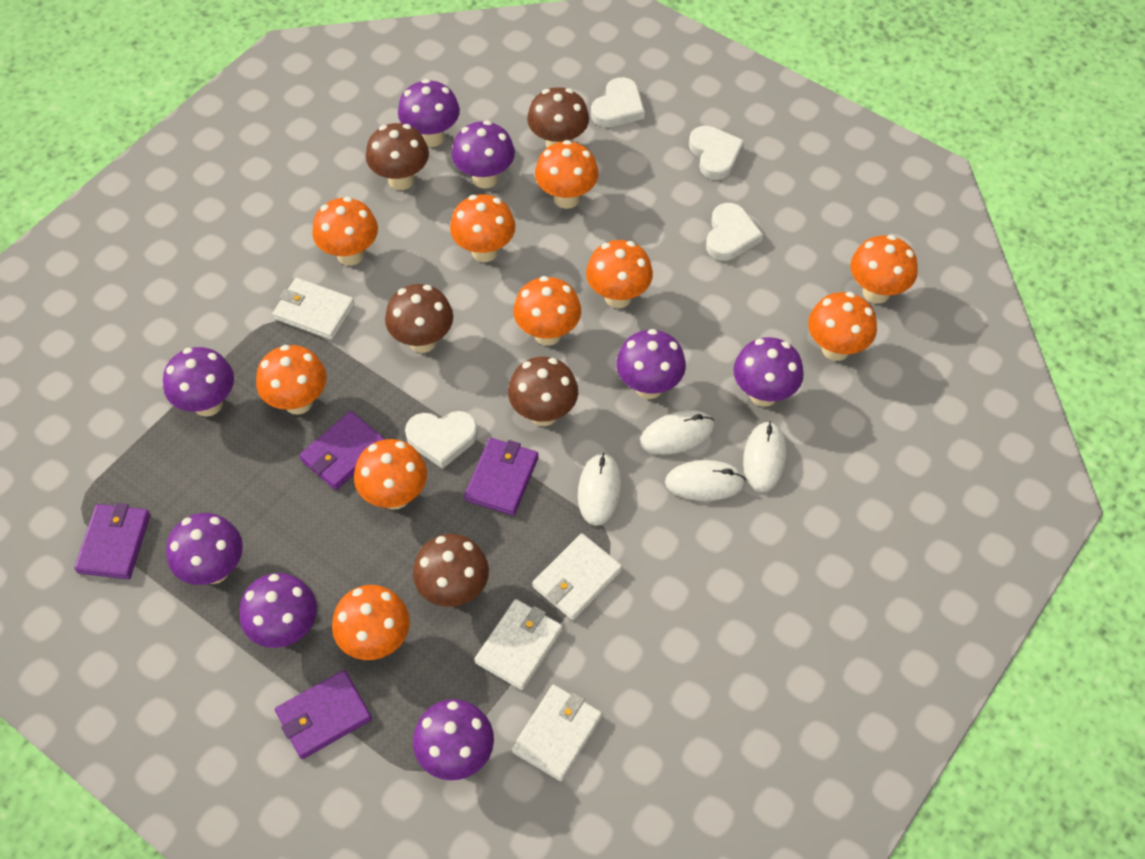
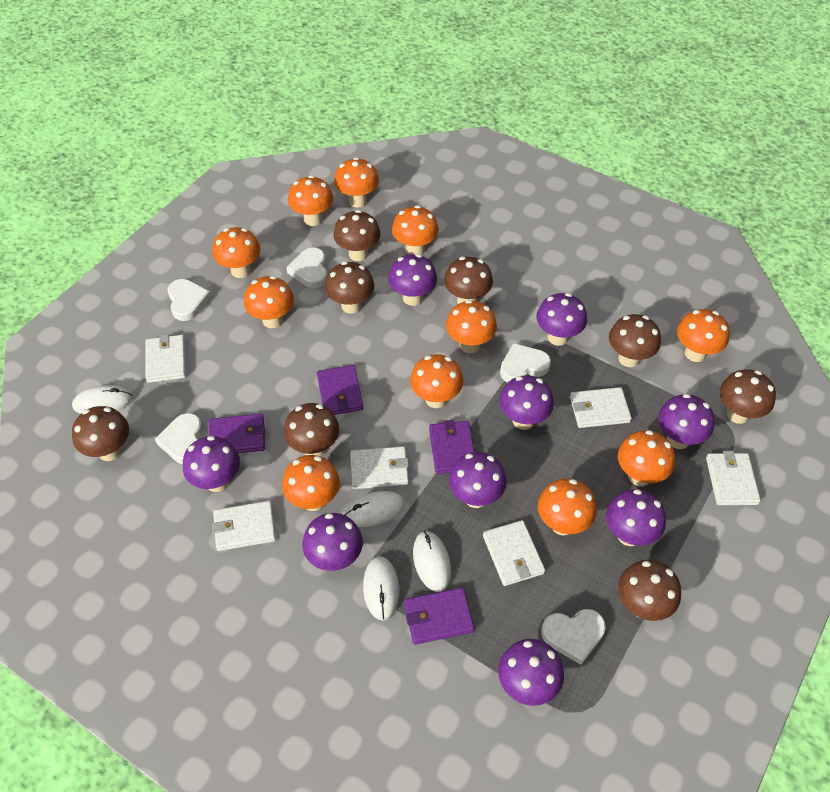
brown mushroom: [366,123,429,190] [385,284,453,353] [413,534,489,607] [508,357,578,426] [527,87,589,148] = 5 -> [72,406,129,461] [284,403,339,456] [325,261,374,314] [334,210,381,261] [444,256,493,304] [609,314,661,367] [618,560,681,621] [720,369,776,424] = 8
orange mushroom: [256,345,327,415] [312,197,378,266] [332,585,410,660] [354,439,427,510] [450,194,515,262] [513,276,581,346] [535,140,599,209] [586,240,653,308] [808,292,877,361] [850,235,918,304] = 10 -> [212,227,261,278] [244,276,294,328] [282,455,340,511] [288,175,333,226] [334,157,379,208] [392,205,439,255] [410,354,463,408] [446,300,497,353] [538,479,597,535] [618,430,675,486] [677,309,730,362] = 11
purple mushroom: [163,347,234,417] [166,513,243,585] [239,573,317,648] [398,79,460,147] [413,699,494,780] [452,121,515,189] [616,329,686,399] [733,337,804,407] = 8 -> [183,436,240,492] [302,513,363,571] [388,254,437,306] [449,452,507,508] [498,639,564,706] [499,375,554,430] [537,293,587,346] [606,489,666,546] [658,394,714,449] = 9
white heart: [405,411,478,469] [591,77,645,127] [689,126,744,180] [706,203,763,261] = 4 -> [155,413,203,464] [168,279,211,321] [286,248,327,288] [500,343,551,383] [541,609,606,665] = 5
white wallet: [272,278,355,340] [475,599,563,690] [512,685,602,781] [532,533,622,620] = 4 -> [146,334,186,383] [212,501,276,551] [350,446,409,489] [483,520,545,586] [570,387,632,428] [706,451,761,505] = 6

